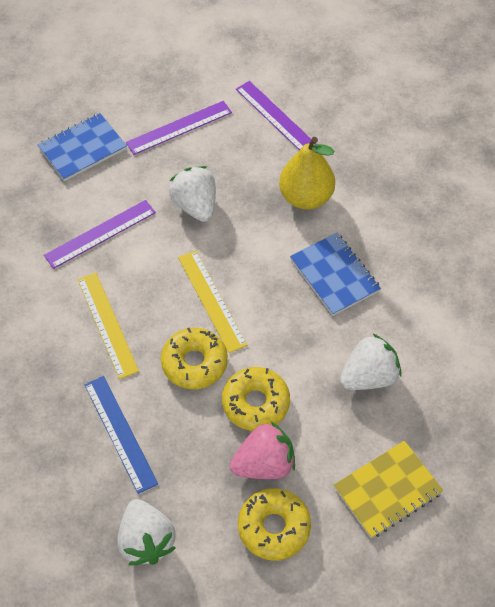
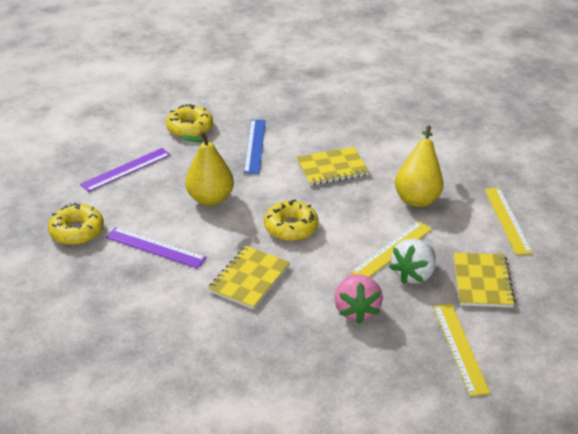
blue notebook: [38,113,127,181] [290,233,381,316] = 2 -> none = 0
purple ruler: [44,200,156,269] [126,101,232,155] [236,81,316,151] = 3 -> [80,148,171,192] [106,227,207,269] = 2
white strawberry: [118,499,176,565] [169,166,216,222] [340,334,401,390] = 3 -> [389,239,436,284] = 1
yellow notebook: [334,440,444,538] = 1 -> [208,246,290,309] [296,147,369,186] [454,253,516,308] = 3
yellow pear: [279,137,335,209] = 1 -> [181,131,234,206] [395,126,444,207] = 2
yellow ruler: [77,273,139,379] [178,250,247,353] = 2 -> [350,221,432,277] [433,304,490,396] [484,188,533,255] = 3

